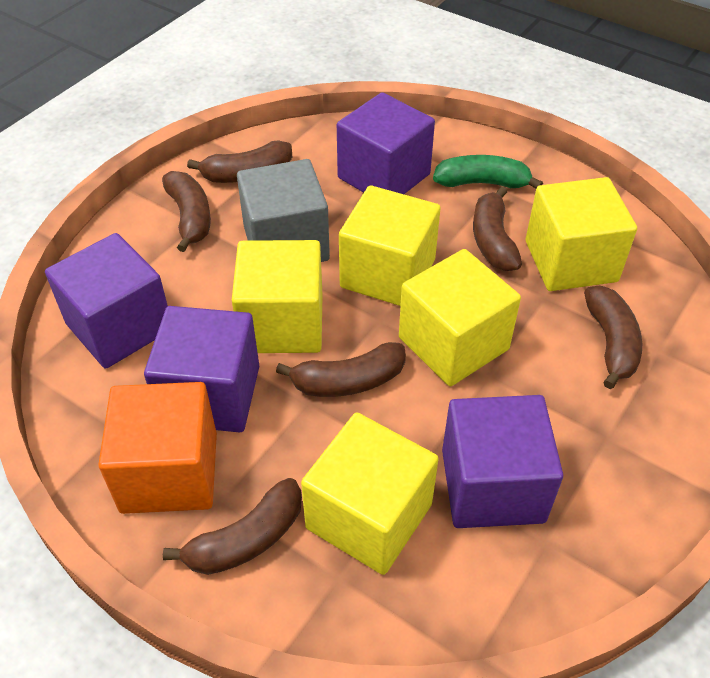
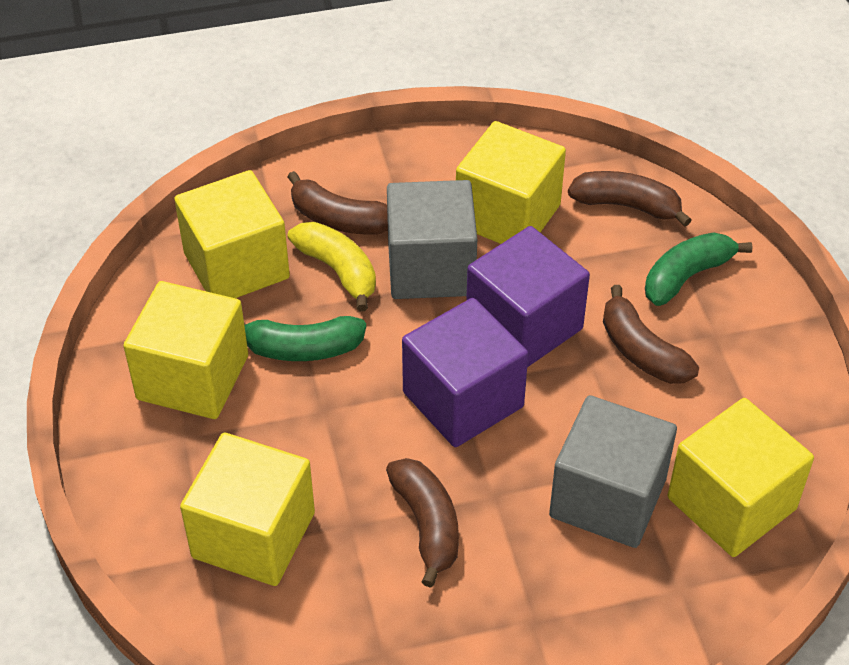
brown banana: [162,171,211,252] [163,478,302,575] [187,140,292,183] [276,342,406,397] [473,186,522,271] [584,286,642,389] = 6 -> [288,171,388,235] [386,458,459,588] [568,171,692,227] [603,285,699,384] = 4
green banana: [433,155,543,188] = 1 -> [244,316,366,361] [645,232,753,306] = 2
grey cube: [237,159,330,262] = 1 -> [387,180,477,299] [549,395,677,548] = 2
orange cube: [98,382,217,514] = 1 -> none = 0
purple cube: [45,233,168,369] [144,306,259,432] [337,92,435,194] [442,395,563,528] = 4 -> [402,298,528,447] [466,226,590,367] = 2
yellow banana: none = 0 -> [288,222,376,311] = 1

